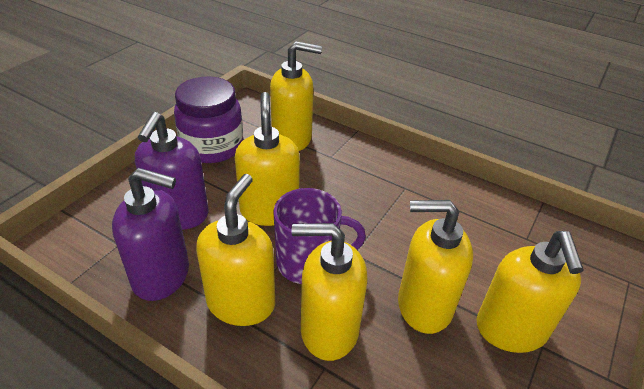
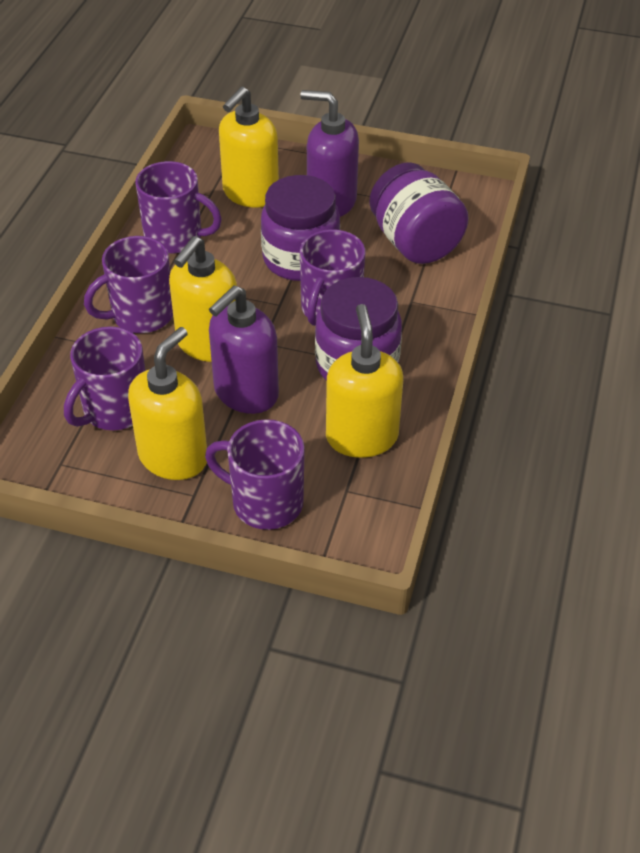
purple jar: [174,77,243,163] = 1 -> [261,175,340,281] [315,277,402,381] [369,162,469,264] = 3
purple mug: [273,188,366,284] = 1 -> [64,326,145,430] [84,236,173,333] [135,161,222,254] [205,419,305,530] [300,229,366,326] = 5
yellow soap dispenser: [196,174,275,326] [235,92,300,226] [270,41,322,151] [291,223,368,361] [398,200,473,334] [477,231,584,353] = 6 -> [128,327,207,480] [169,236,237,362] [219,87,279,208] [326,304,403,458] = 4

